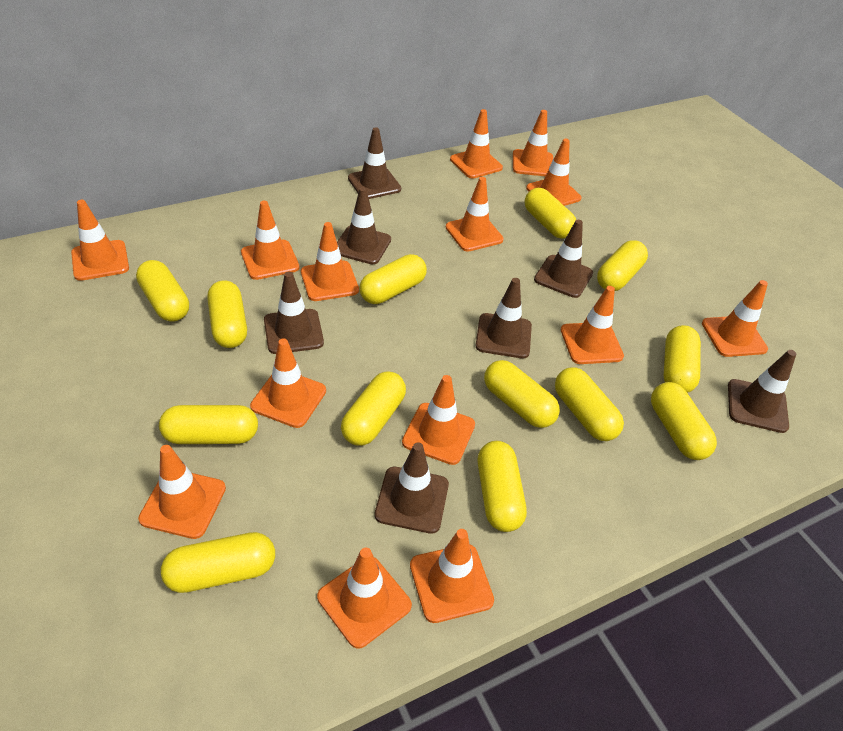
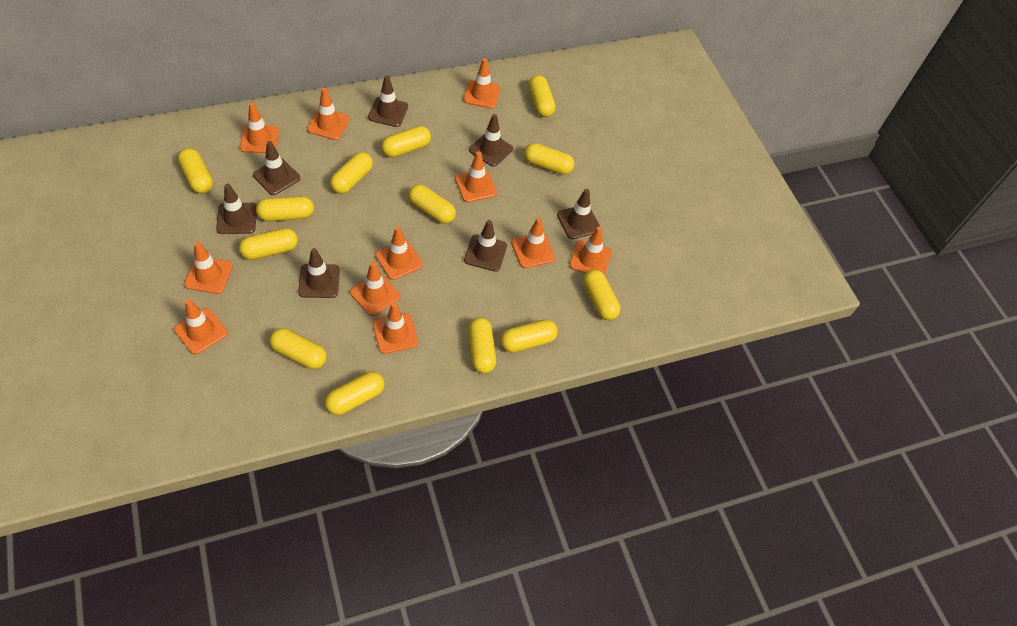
orange traffic cone: [71,200,129,281] [138,445,226,539] [241,201,300,280] [250,338,326,428] [301,222,359,301] [317,548,412,649] [402,375,475,465] [410,529,494,623] [446,177,504,252] [450,109,503,178] [513,110,553,176] [526,138,581,206] [561,286,624,364] [702,280,768,357] = 14 -> [174,299,228,355] [184,242,233,294] [240,103,279,153] [307,88,350,140] [350,262,401,316] [373,303,418,354] [375,227,423,280] [455,151,497,202] [464,58,500,109] [511,218,555,268] [569,226,611,275] = 11

